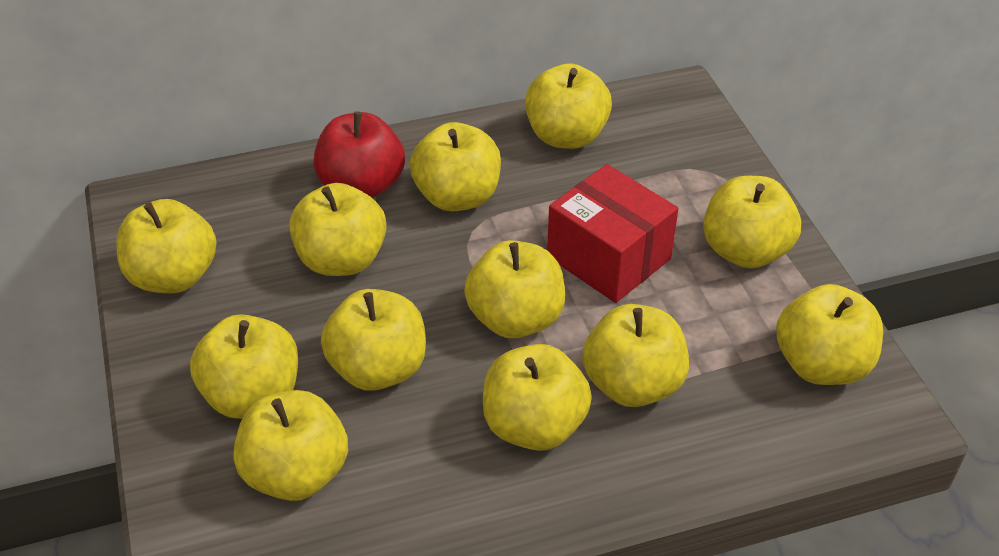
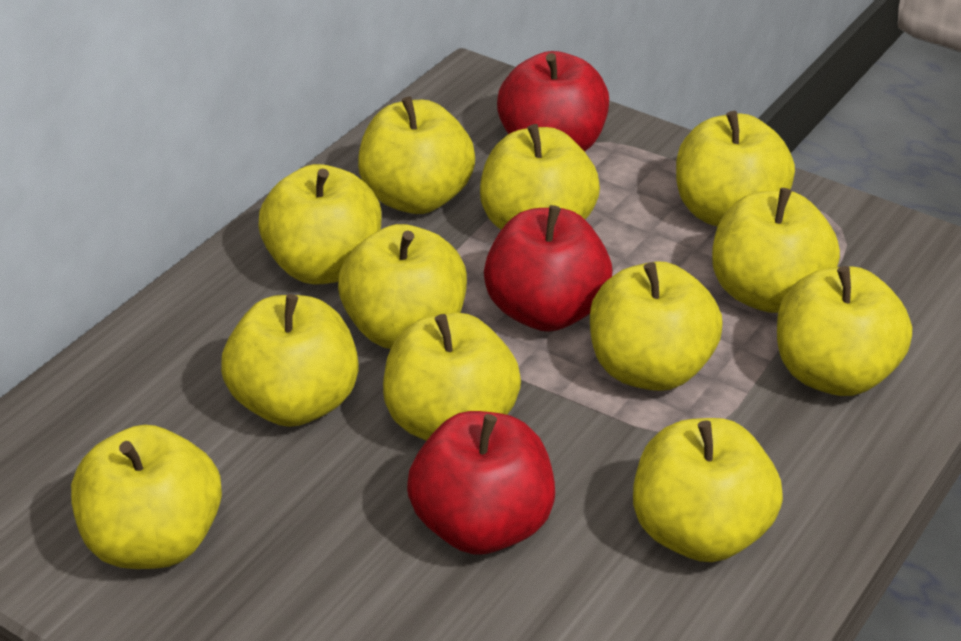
red apple: [314,111,405,198] = 1 -> [407,411,555,555] [484,205,613,332] [497,51,609,152] = 3
red box: [547,164,678,303] = 1 -> none = 0

